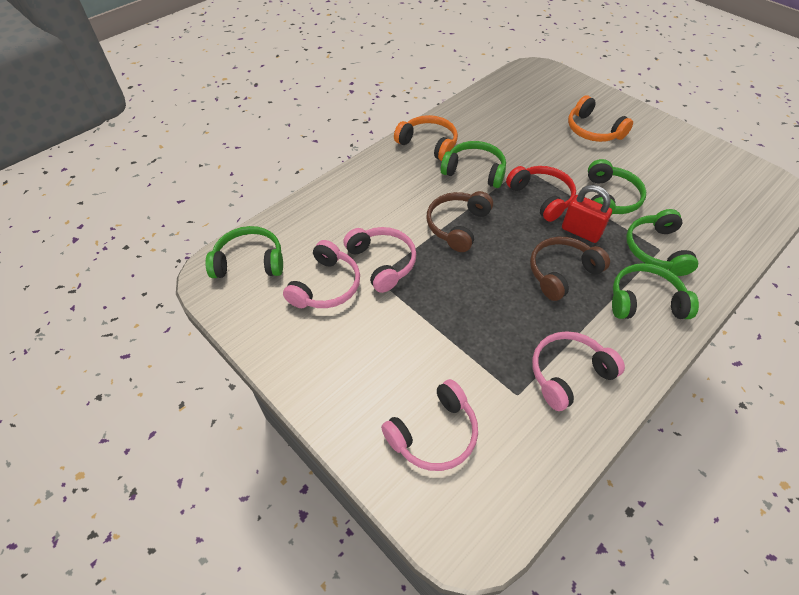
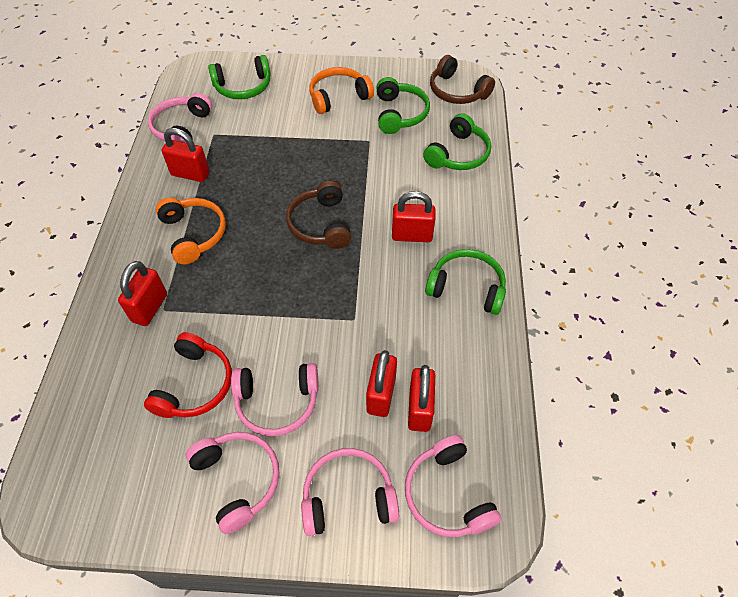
green headphones: [205,226,283,278] [441,141,506,188] [588,159,646,215] [612,263,699,319] [626,209,698,276] = 5 -> [208,55,270,99] [376,77,430,134] [423,113,491,170] [425,249,506,315] = 4
pink headphones: [283,240,360,308] [343,227,416,293] [381,379,478,471] [532,331,625,411] = 4 -> [148,93,212,143] [186,432,280,534] [231,363,319,436] [301,448,399,536] [405,435,502,537] = 5
red padlock: [562,185,612,243] = 1 -> [118,261,167,326] [162,128,209,182] [366,350,397,417] [392,191,436,242] [408,365,435,432] = 5

